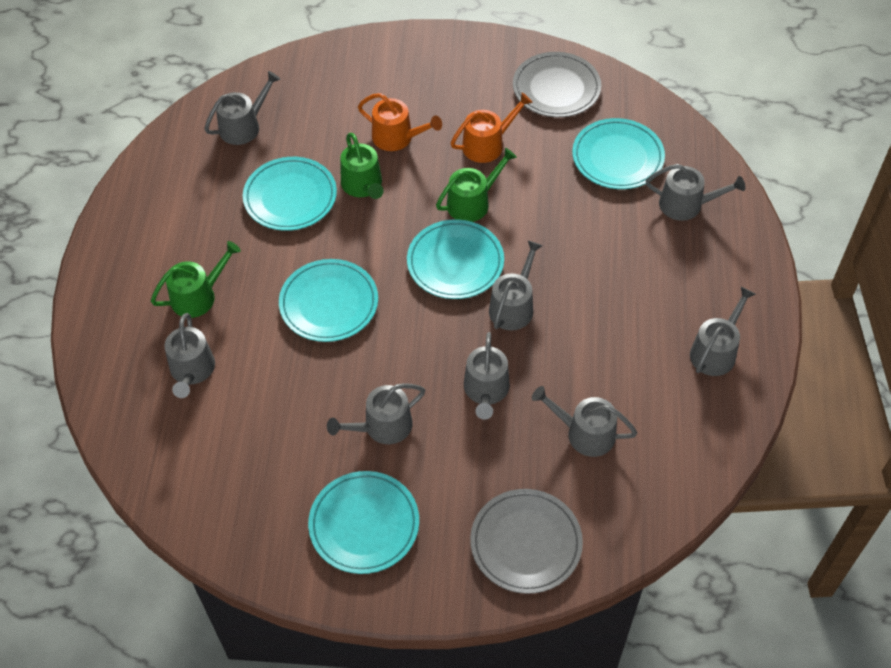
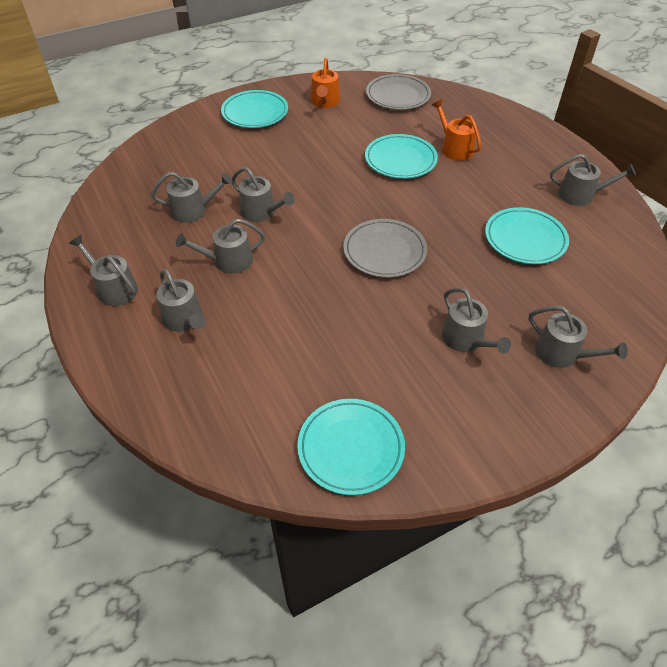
green watering can: [151,241,241,318] [340,133,383,199] [436,148,517,222] = 3 -> none = 0
turquoise plate: [243,157,337,231] [279,259,378,342] [308,471,419,574] [407,219,504,299] [572,118,665,189] = 5 -> [221,90,288,128] [297,399,405,495] [365,134,438,179] [485,207,569,264] = 4

